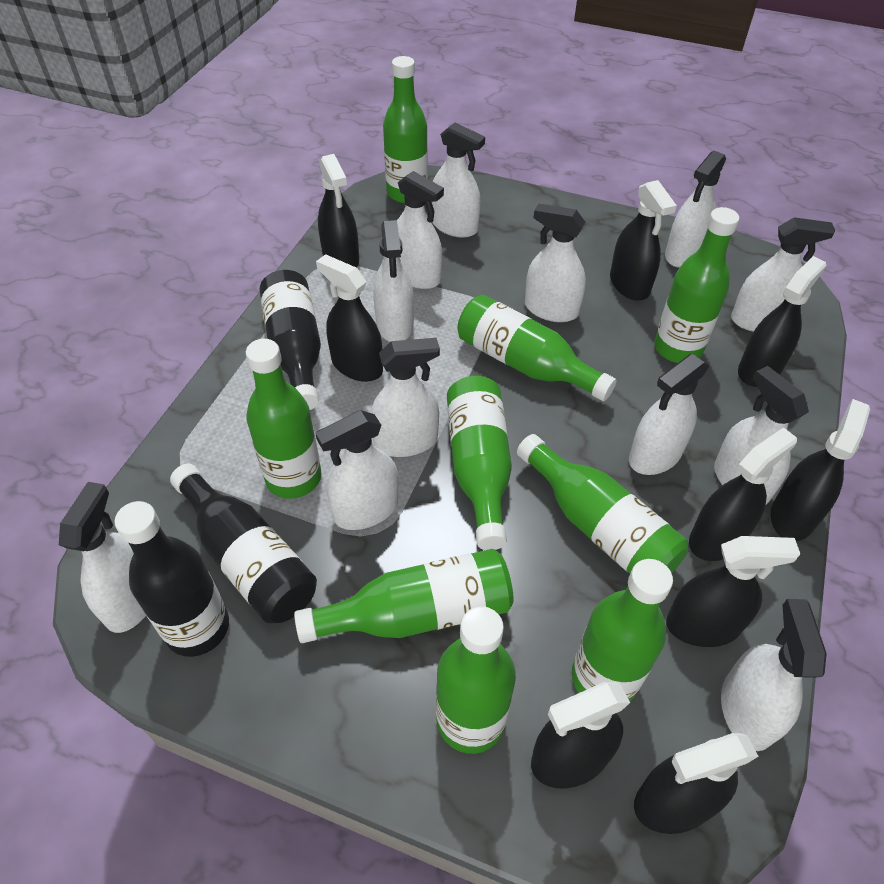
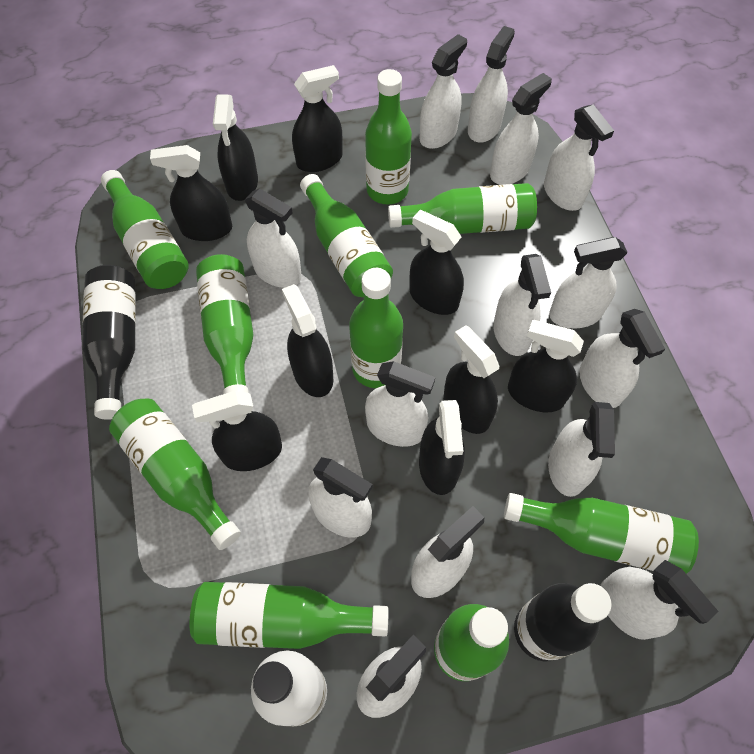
black bottle: [114,501,229,657] [170,464,317,623] [259,270,321,410] = 3 -> [82,265,136,420] [514,583,612,662] = 2
green bottle: [246,339,321,499] [294,549,514,643] [383,56,428,203] [436,606,516,754] [447,376,512,550] [457,295,617,401] [517,434,688,573] [572,559,673,701] [654,207,739,363] = 9 -> [101,170,189,289] [109,399,241,550] [189,582,389,649] [196,254,254,394] [300,174,393,297] [349,268,403,388] [365,69,412,205] [388,183,537,234] [434,604,509,681] [504,493,699,574] = 10
white bottle: none = 0 -> [251,651,327,727] = 1
white spray bottle: [59,482,146,633] [315,410,398,530] [371,338,440,457] [374,220,414,342] [397,171,444,289] [432,123,485,238] [525,204,586,322] [629,354,709,475] [665,151,726,268] [714,366,809,504] [721,599,827,751] [731,217,836,332] = 12 -> [245,188,302,288] [308,457,373,538] [357,634,426,718] [365,361,435,447] [411,506,484,598] [419,34,467,149] [468,26,515,143] [490,73,552,185] [493,254,551,356] [544,105,614,211] [548,402,615,497] [549,237,628,328] [579,309,665,408] [600,560,719,640] = 14

